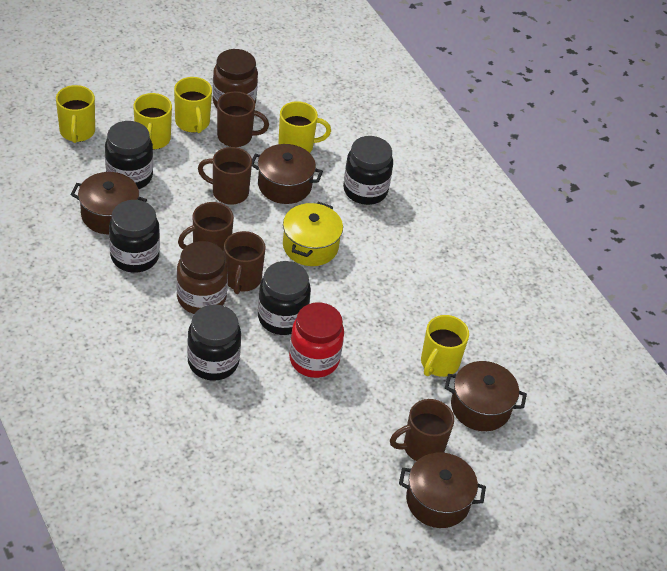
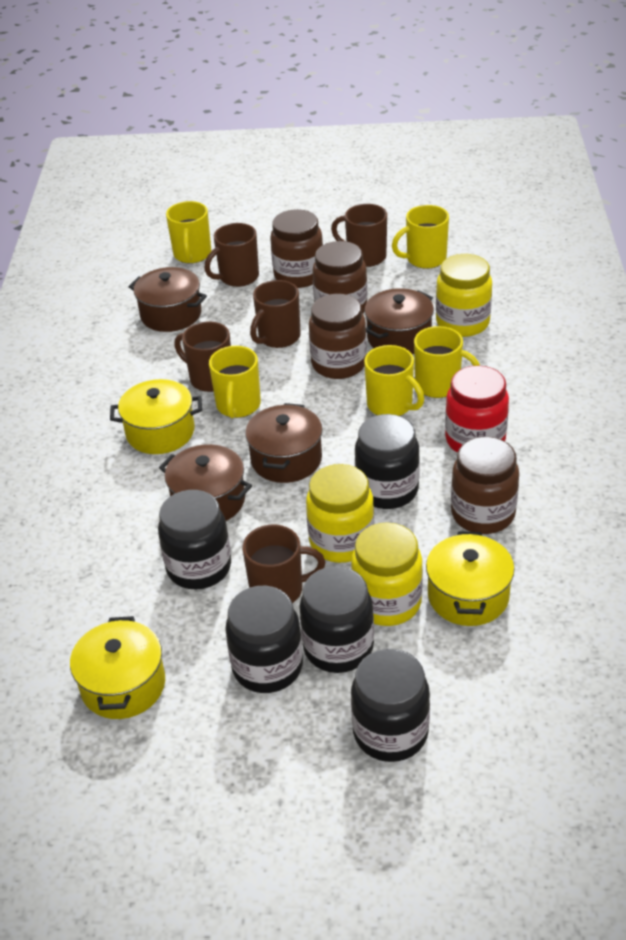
brown jar: [176,241,228,314] [212,49,258,108] = 2 -> [270,209,323,288] [309,294,367,379] [312,241,367,314] [451,437,519,534] = 4
yellow jar: none = 0 -> [306,464,374,563] [351,522,423,626] [436,254,492,337] = 3
yellow pot: [283,202,343,266] = 1 -> [70,616,165,719] [110,379,202,454] [426,531,514,626] = 3

